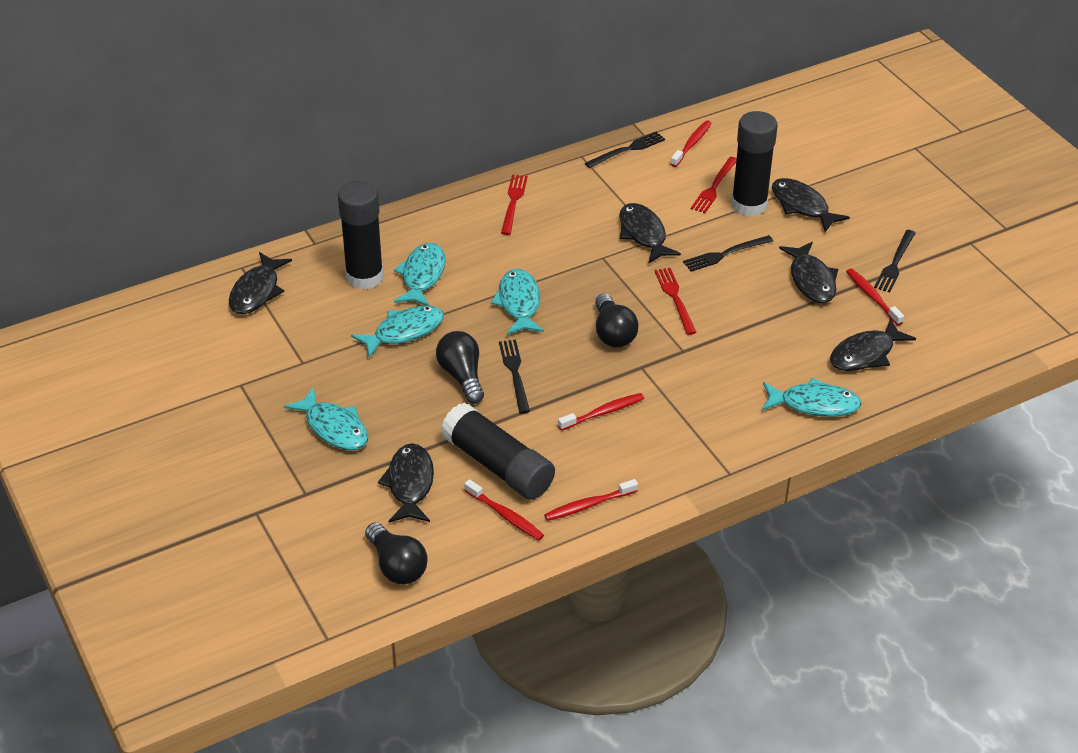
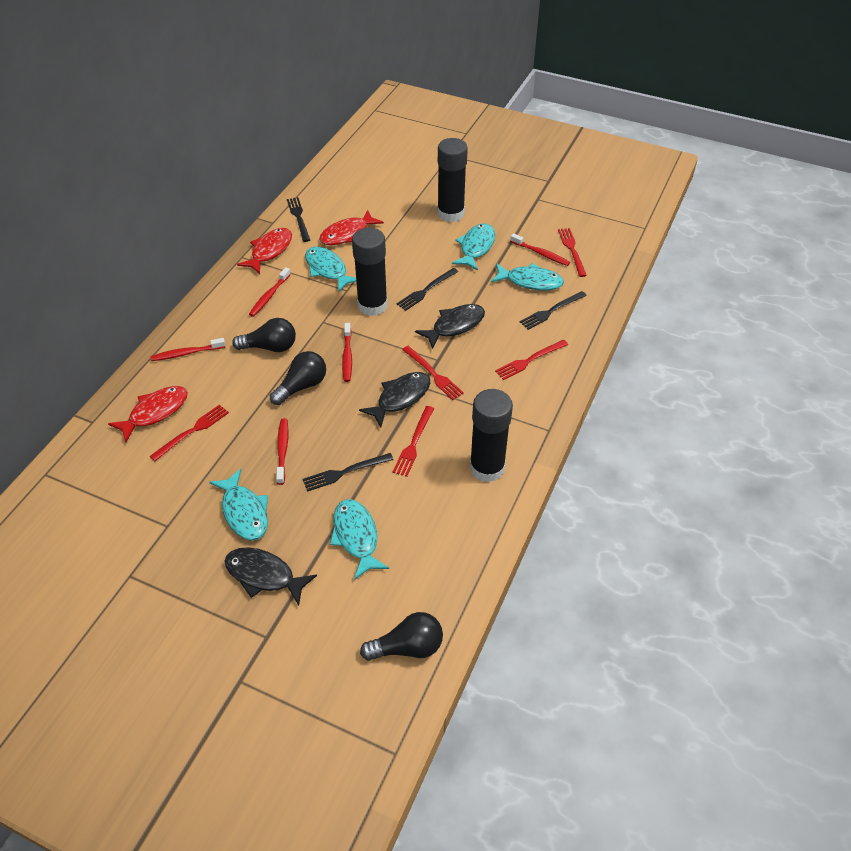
black fish: [229,252,292,314] [378,443,434,523] [619,203,681,264] [772,178,850,232] [779,242,838,303] [830,318,916,371] = 6 -> [225,547,317,606] [359,372,430,427] [415,304,485,349] = 3
red fish: none = 0 -> [108,386,188,442] [237,228,292,274] [319,210,384,245] = 3
red fork: [501,175,528,235] [654,268,697,335] [691,157,737,213] = 3 -> [150,404,229,461] [393,406,434,477] [402,346,464,400] [495,340,568,380] [558,228,587,277] = 5

